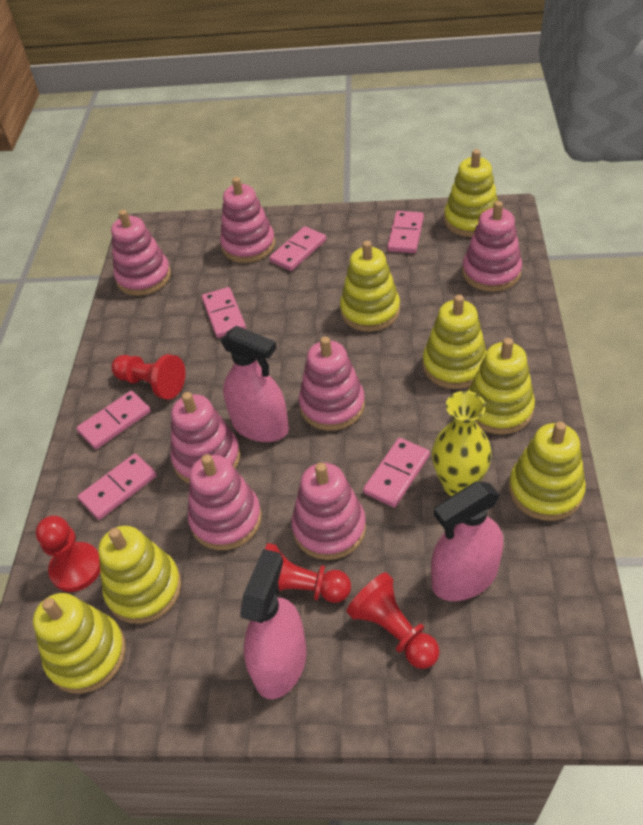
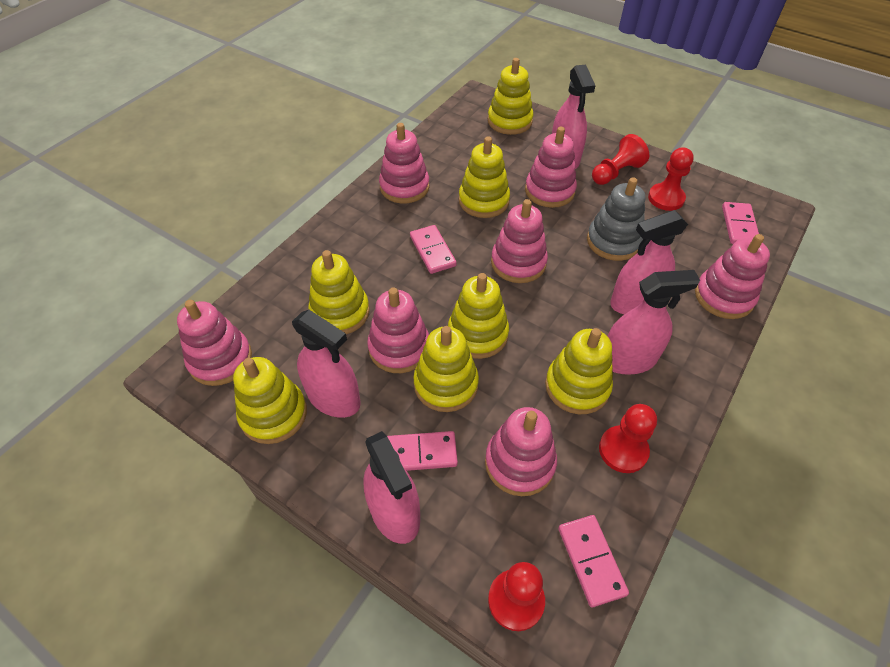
grey stacking toy: none = 0 -> [587,177,645,261] = 1
pink domino: [77,391,151,449] [78,454,157,520] [202,287,246,338] [269,226,326,271] [363,438,430,507] [387,211,424,253] = 6 -> [387,431,458,471] [410,225,457,274] [558,515,629,608] [722,202,759,244] = 4
pink spray bottle: [221,326,289,442] [240,549,307,699] [431,481,503,601] = 3 -> [292,310,361,418] [363,431,420,544] [552,64,596,169] [608,270,700,375] [610,210,688,315] = 5
yellow vase: [432,391,492,496] = 1 -> none = 0

